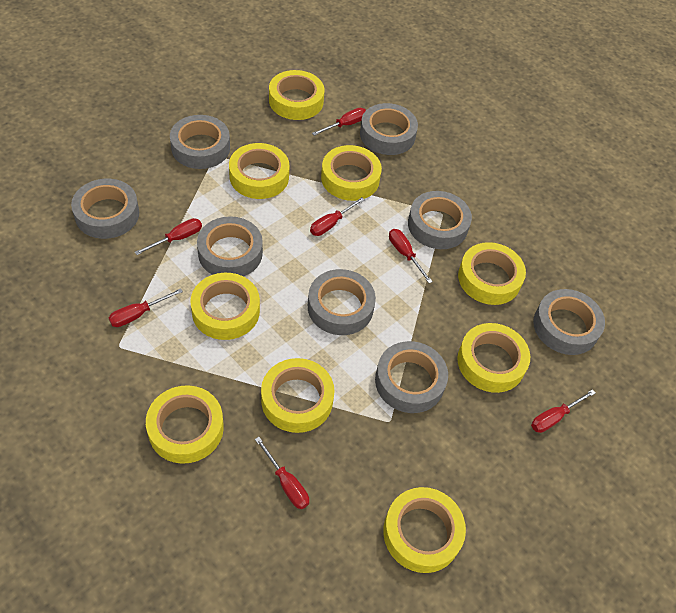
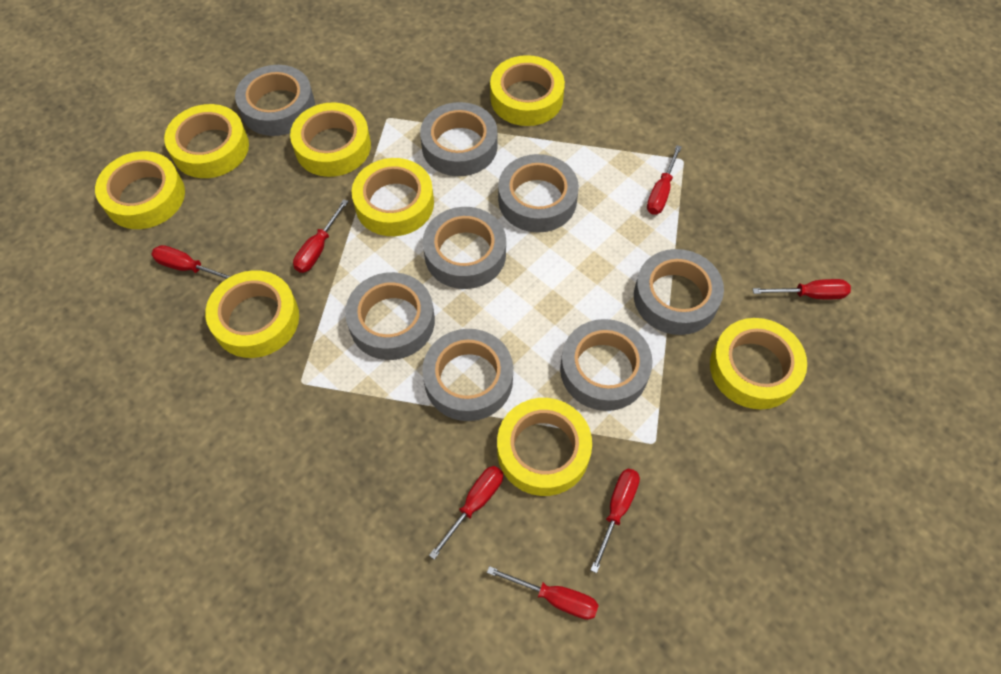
yellow tape: [146,385,224,464] [190,273,260,340] [229,143,289,199] [261,358,334,433] [269,70,324,120] [321,145,382,201] [383,487,466,573] [457,323,530,393] [458,242,526,305] = 9 -> [95,151,185,229] [164,104,249,178] [205,270,299,358] [290,102,371,177] [352,158,434,236] [490,55,565,126] [497,398,592,496] [710,318,807,409] = 8

